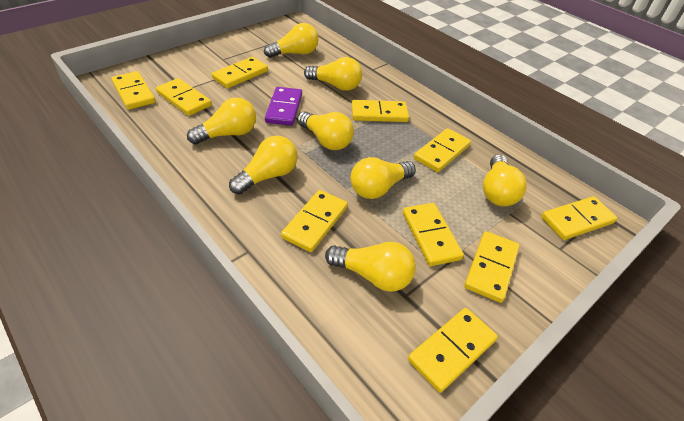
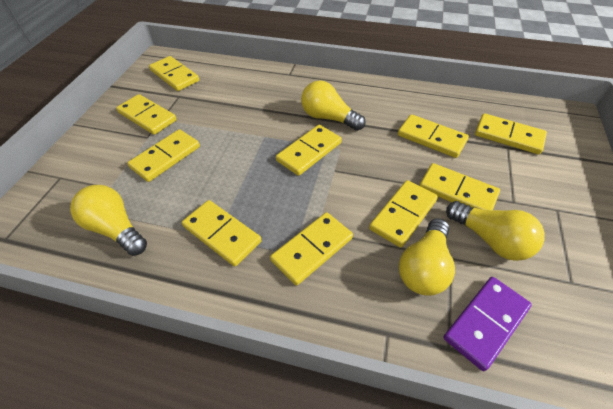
yellow light bulb: [187,98,256,144] [229,136,297,195] [264,23,318,58] [297,111,354,150] [304,57,362,91] [325,242,416,292] [351,157,416,199] [483,155,527,206] = 8 -> [70,185,147,256] [301,81,366,131] [399,218,455,296] [446,201,545,261] = 4

